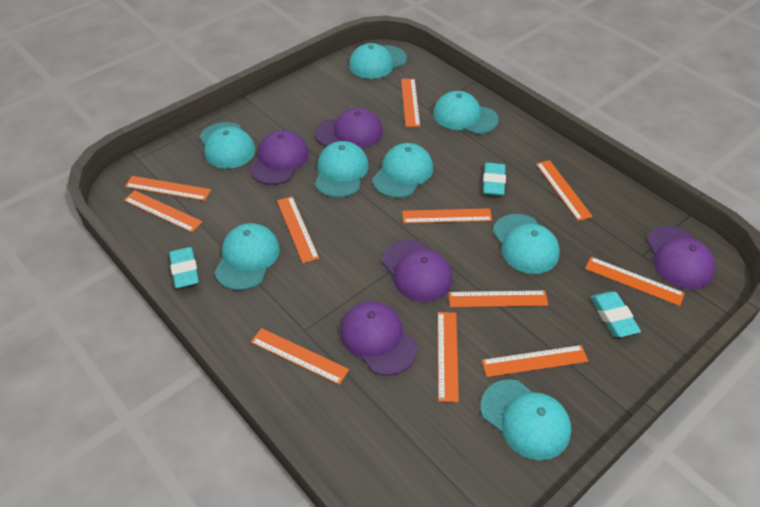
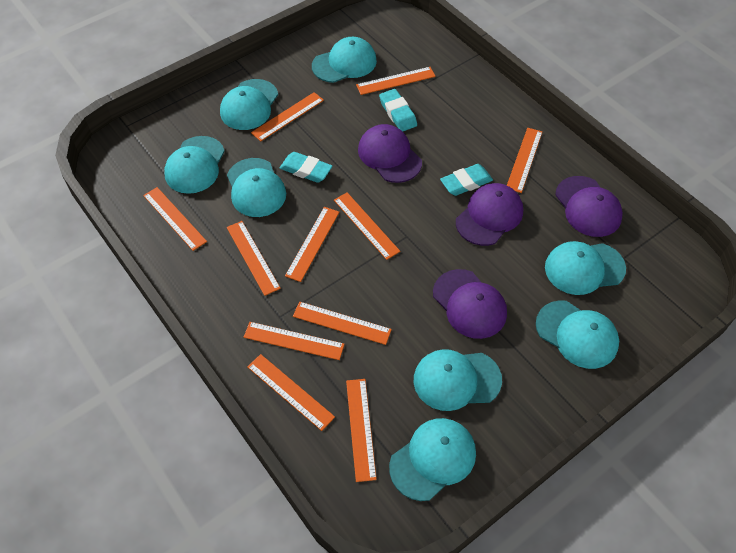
purple cap: [250,130,309,185] [315,108,383,148] [340,301,417,376] [382,240,453,302] [646,226,716,289] = 5 -> [358,124,422,183] [433,269,507,339] [456,183,523,246] [555,176,623,237] = 4

